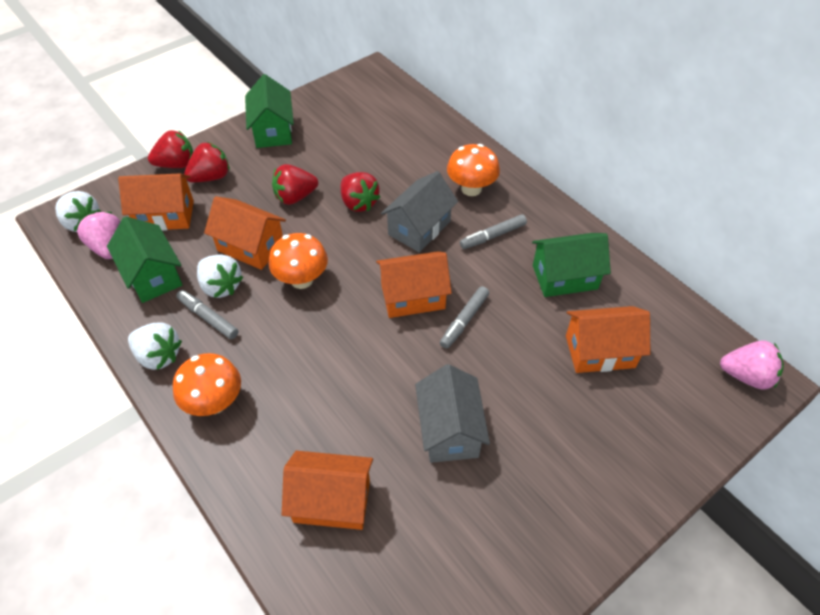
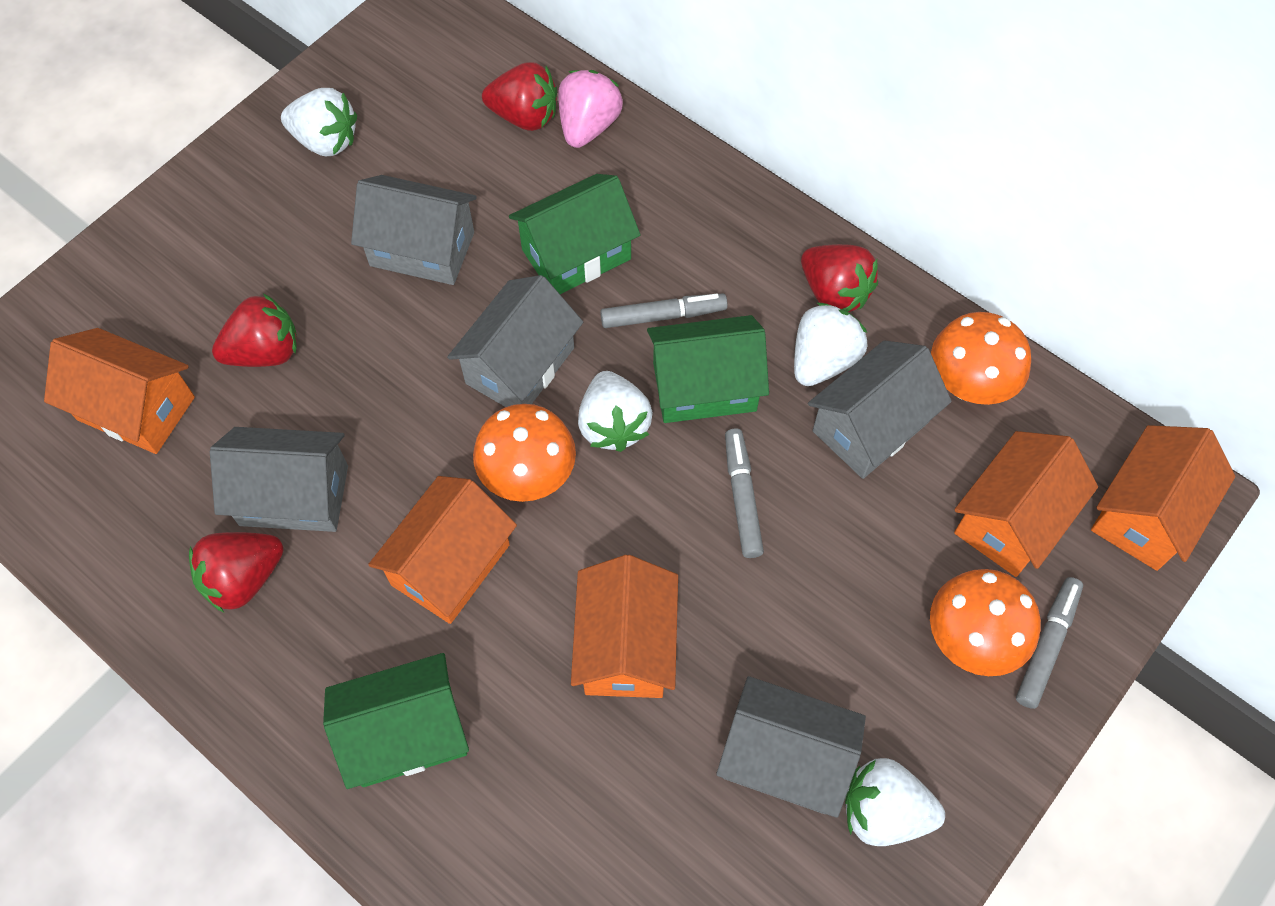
grey house: [381,171,458,252] [415,364,490,463] = 2 -> [210,427,348,532] [351,175,477,285] [447,275,583,407] [716,676,866,818] [808,340,952,479] = 5
pink strawberry: [77,212,121,259] [720,340,784,390] = 2 -> [558,70,623,148] = 1
white strawberry: [55,191,101,232] [128,322,182,370] [197,254,243,298] = 3 -> [281,88,357,156] [578,371,653,452] [794,303,867,386] [845,758,945,846] = 4

